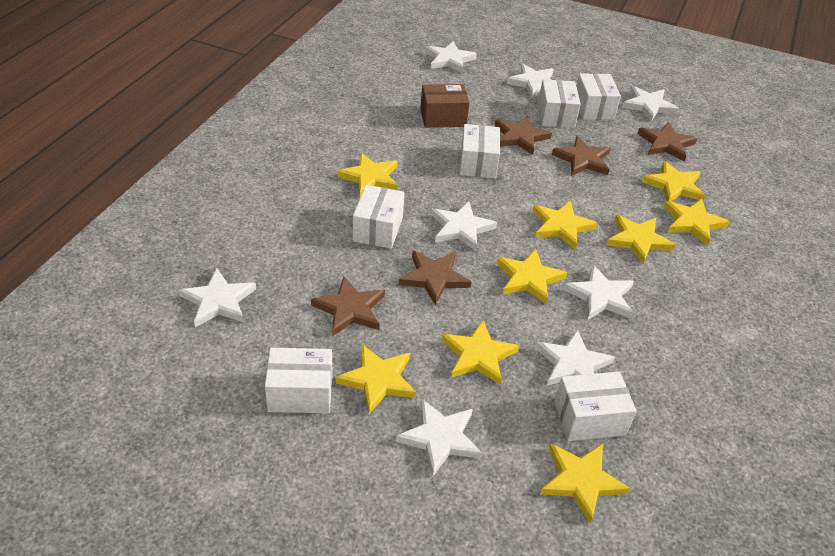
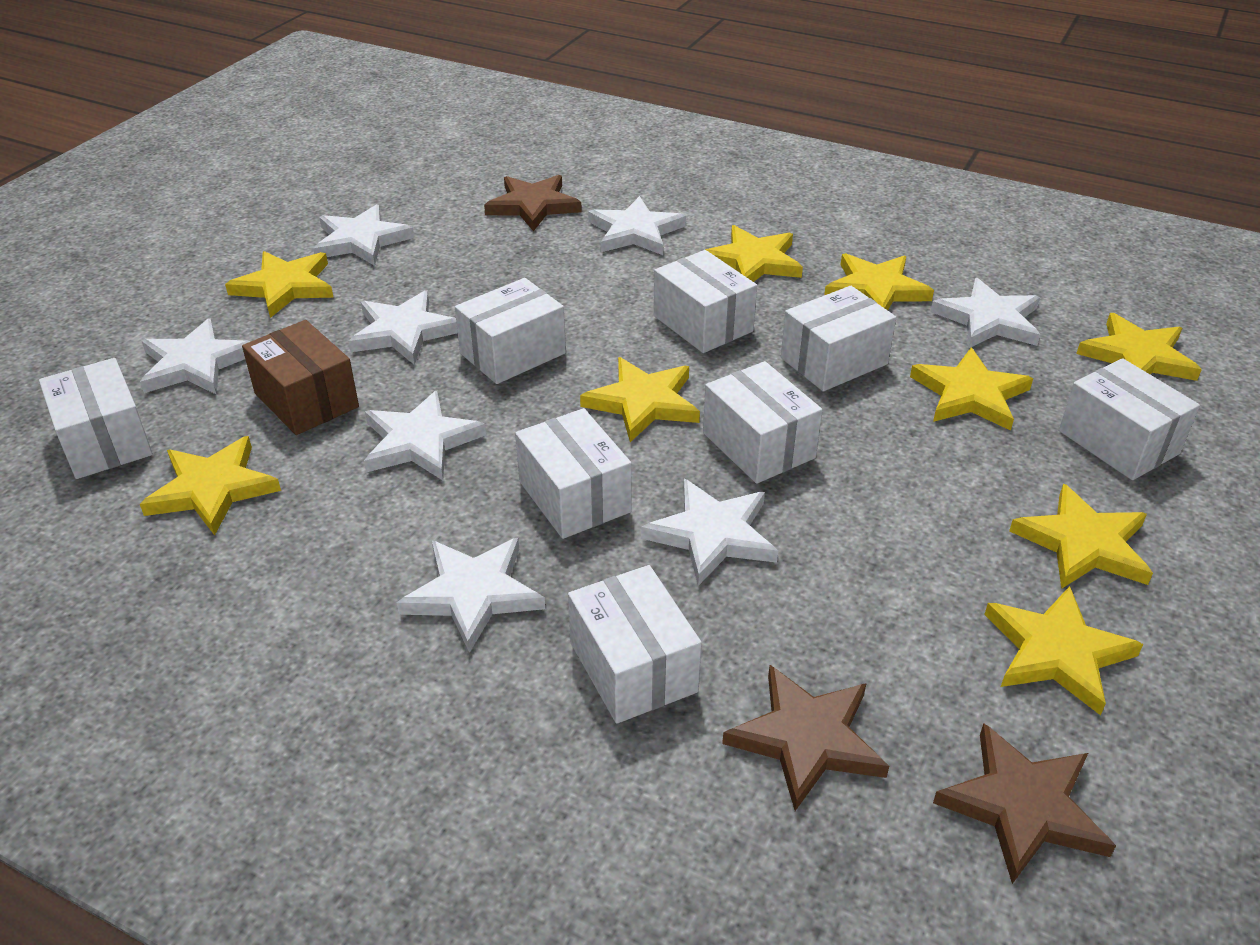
brown star: [311,277,385,336] [399,251,471,305] [494,115,552,155] [552,136,611,176] [638,122,697,162] = 5 -> [484,175,582,231] [722,665,889,811] [933,723,1116,884] = 3
white box: [265,348,333,413] [353,185,404,249] [460,124,500,178] [538,79,581,128] [554,371,636,441] [576,73,621,120] = 6 -> [39,358,153,479] [455,278,566,384] [515,408,632,539] [568,565,702,724] [654,250,757,353] [703,361,822,484] [781,286,896,391] [1059,358,1200,480] = 8

